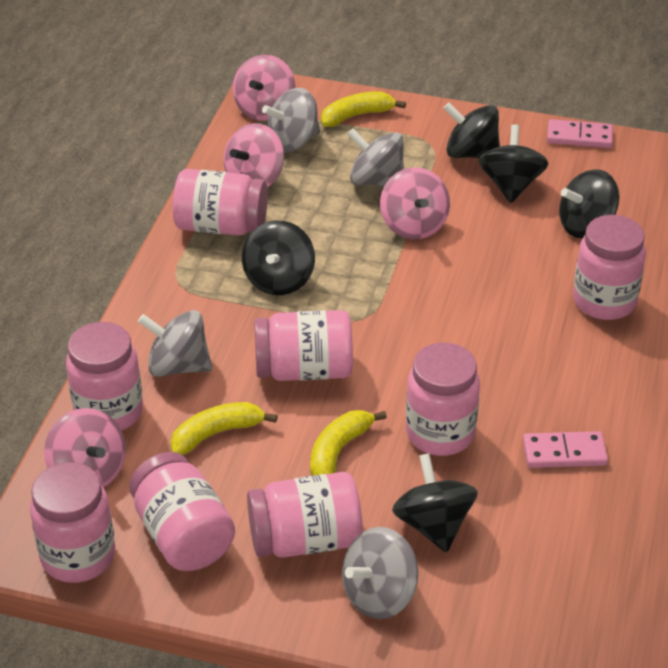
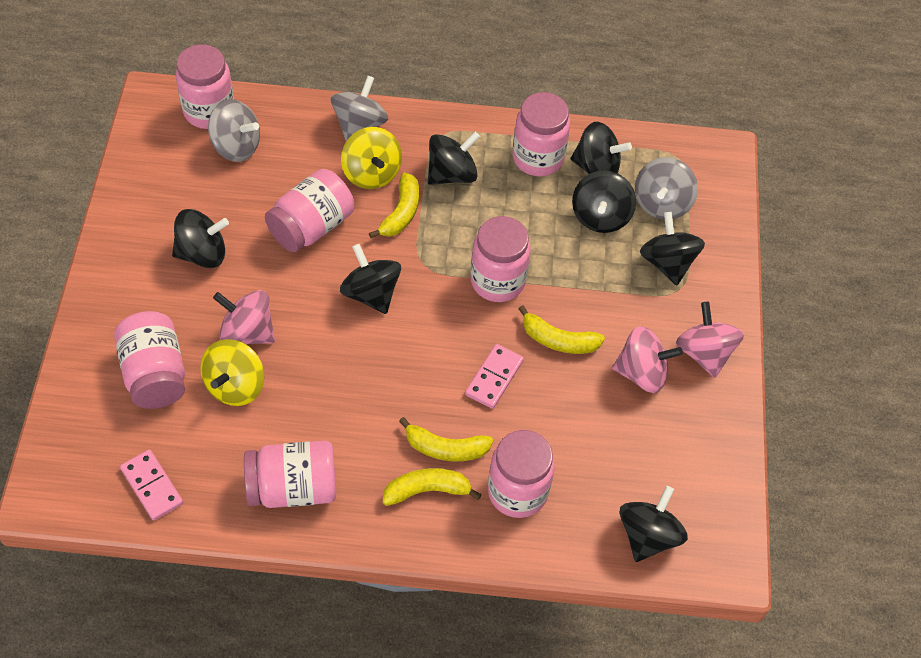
black spinning top: [242,221,315,295] [392,453,478,552] [444,102,500,158] [478,124,548,203] [559,169,619,238] = 5 -> [172,209,229,268] [340,244,401,314] [428,132,480,185] [571,122,632,174] [572,170,636,233] [619,486,688,562] [640,212,705,285] = 7
grey spinning top: [138,310,212,377] [262,88,320,153] [342,527,418,619] [347,129,404,186] = 4 -> [208,99,260,162] [331,75,388,141] [635,157,698,220] = 3
pink jar: [30,462,115,583] [66,322,143,431] [129,452,235,571] [173,169,268,236] [247,472,363,558] [254,310,353,381] [406,342,480,456] [573,215,646,320] = 8 -> [114,311,185,409] [176,44,234,129] [244,441,336,508] [265,169,354,252] [471,216,531,302] [488,430,555,518] [513,92,570,176] = 7
pink spinning top: [44,408,126,488] [223,123,284,188] [233,54,295,121] [380,167,450,239] = 4 -> [213,290,275,344] [612,326,683,393] [676,302,744,378] = 3
yellow banana: [171,402,277,455] [310,410,387,476] [321,92,406,127] = 3 -> [369,172,419,238] [383,468,482,506] [399,417,493,462] [518,305,605,354] = 4
yellow spinning top: none = 0 -> [200,339,264,406] [341,127,402,189] = 2

